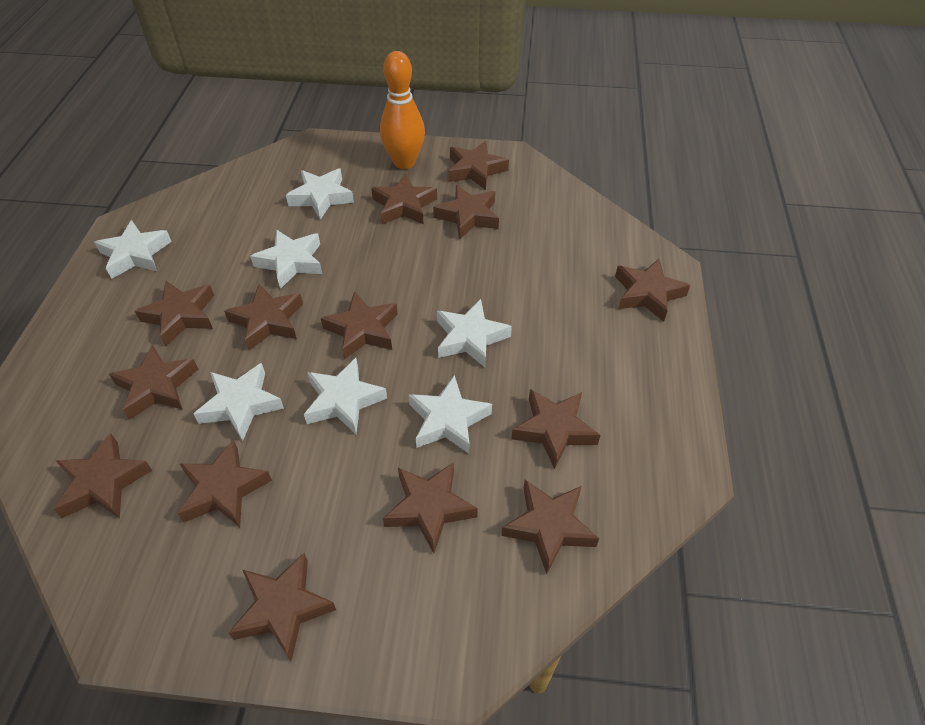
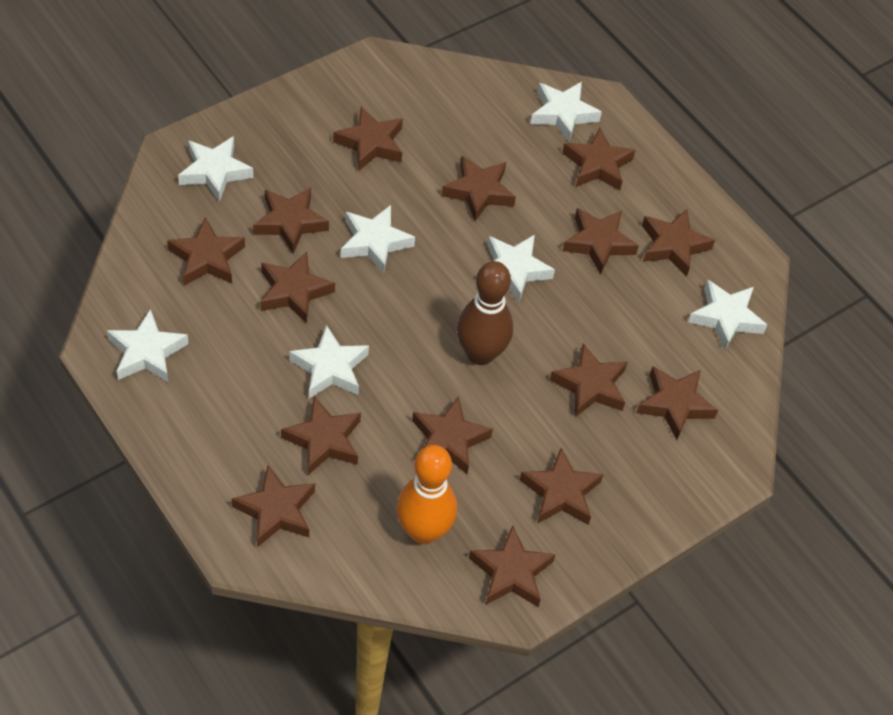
brown bowling pin: none = 0 -> [457,261,513,365] = 1
brown star: [54,433,152,518] [109,344,198,420] [135,281,214,346] [178,440,272,527] [224,284,303,350] [229,553,336,661] [321,291,398,360] [371,174,437,225] [383,462,478,553] [433,185,499,239] [448,141,509,190] [501,480,599,574] [511,389,601,469] [615,259,690,322] = 14 -> [167,217,245,286] [232,465,315,547] [253,187,329,254] [260,252,335,324] [281,397,361,475] [333,107,403,171] [412,396,493,474] [442,156,516,221] [469,525,556,607] [520,448,604,525] [550,343,628,417] [562,128,636,191] [562,208,639,275] [636,366,718,440] [642,209,715,277] = 15

